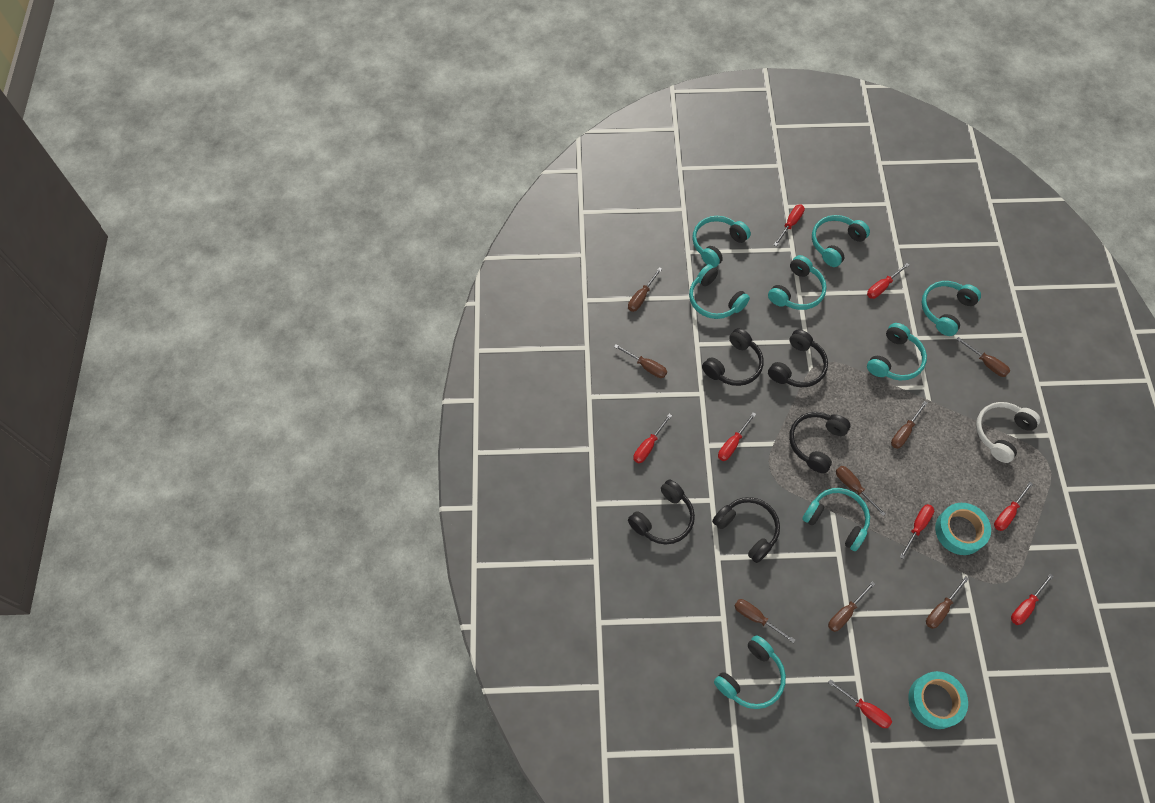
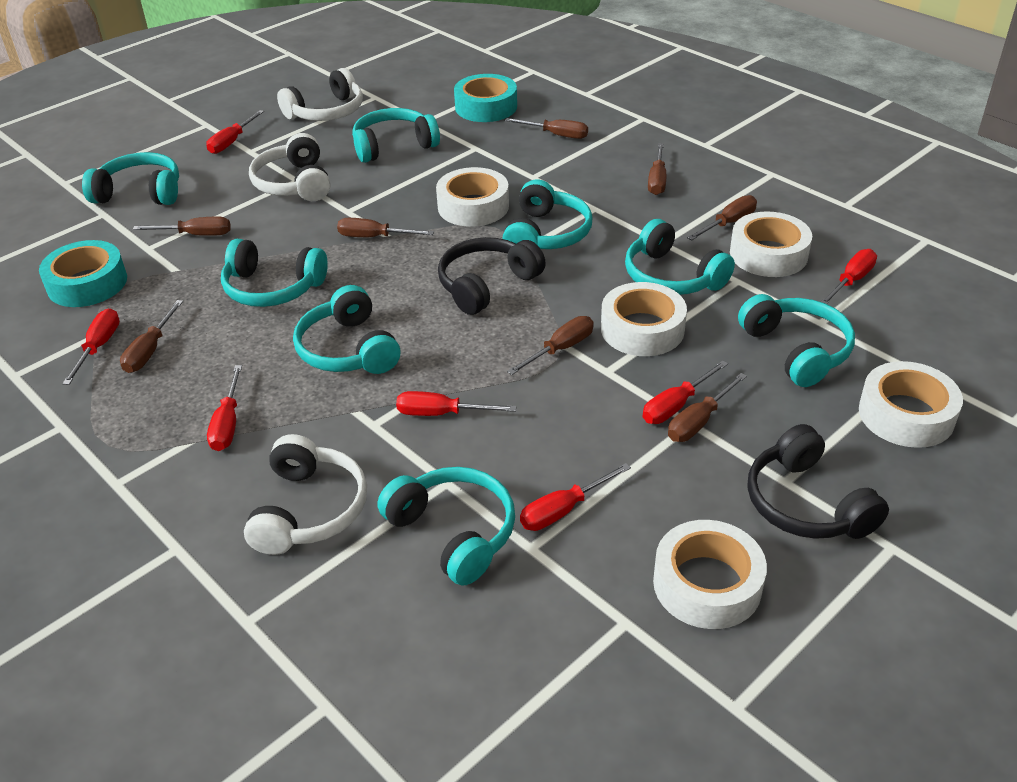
black headphones: [628,480,695,544] [702,328,763,386] [712,497,780,563] [768,329,828,387] [789,412,851,473] = 5 -> [438,237,546,315] [748,424,889,539] = 2
red screwdriver: [633,414,672,463] [718,412,756,461] [774,204,805,246] [828,679,892,728] [867,263,909,299] [900,504,934,559] [994,482,1033,531] [1011,573,1054,625] = 8 -> [62,309,120,385] [206,110,264,154] [207,365,242,451] [396,391,517,416] [520,463,631,531] [643,360,728,424] [821,249,877,304] = 7
white headphones: [976,402,1040,463] = 1 -> [244,434,367,555] [249,133,330,201] [277,68,363,121] = 3
white tape: none = 0 -> [436,167,509,227] [601,282,687,356] [653,520,767,629] [730,212,812,277] [859,361,963,448] = 5

